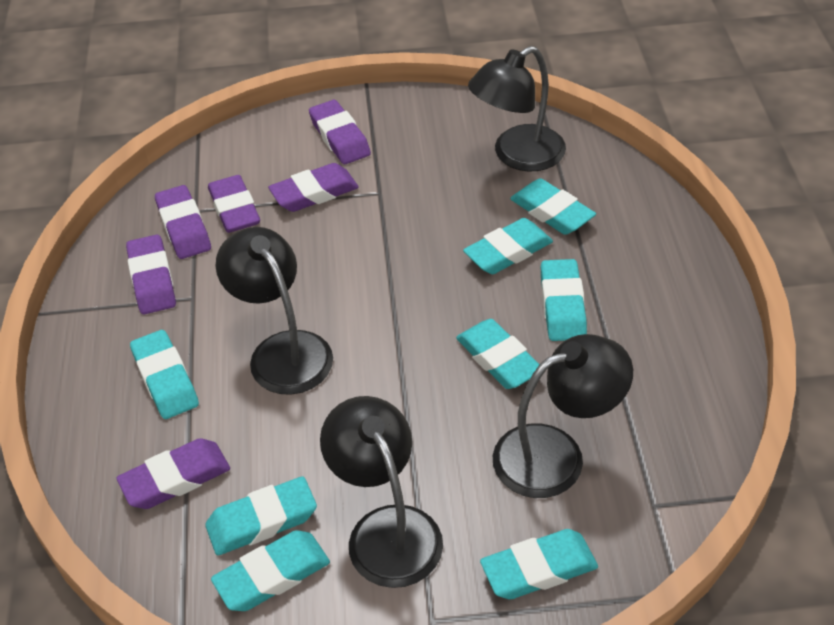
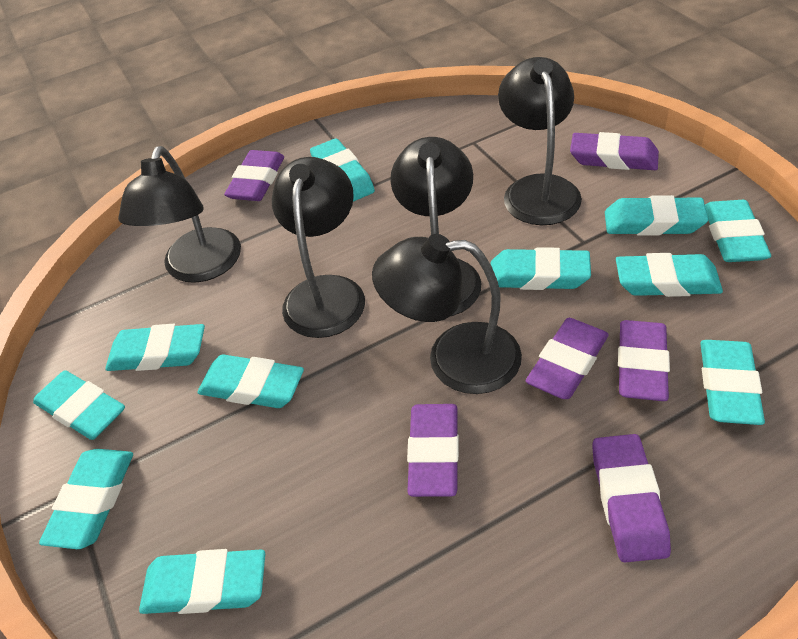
black lamp: [216,227,333,395] [320,396,443,588] [468,46,566,171] [493,334,633,498] = 4 -> [118,146,241,283] [272,157,365,338] [372,234,522,394] [390,137,481,316] [498,57,582,225] = 5
turquoise eraser: [130,330,199,419] [205,476,317,555] [211,530,330,611] [456,319,540,389] [463,218,553,274] [480,529,598,599] [510,178,596,235] [541,259,587,341] = 8 -> [33,370,125,440] [39,449,133,549] [105,324,205,371] [139,549,265,614] [197,354,304,408] [310,139,375,202] [490,247,591,290] [605,195,708,236] [616,253,723,297] [700,340,765,425] [705,200,771,262] = 11

